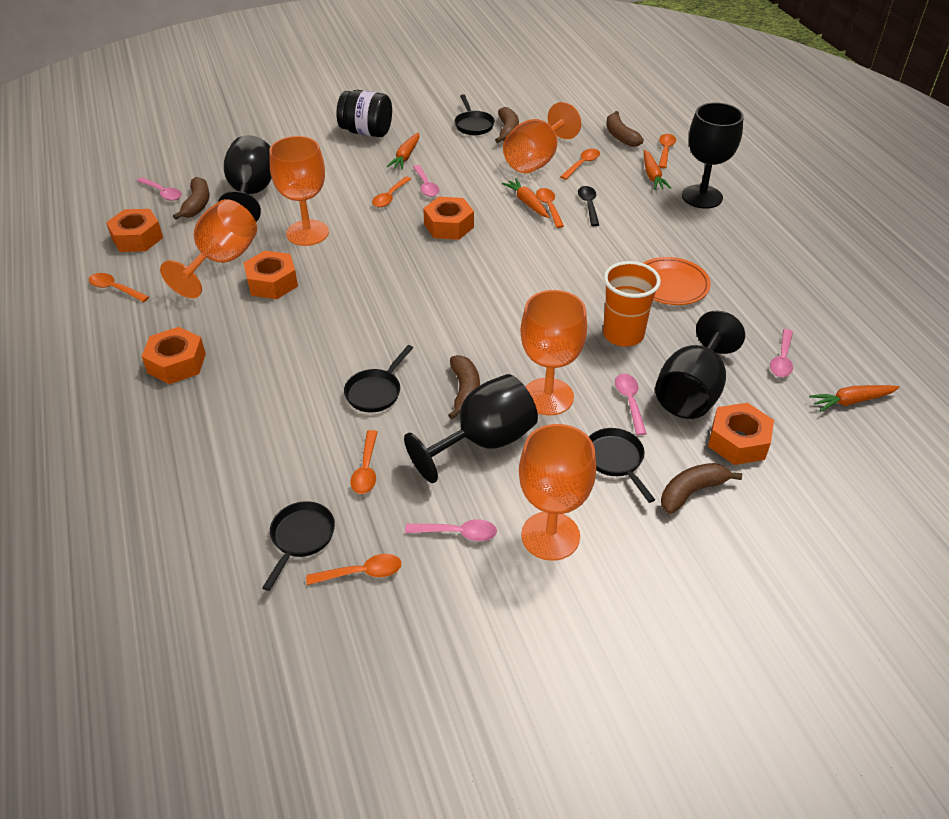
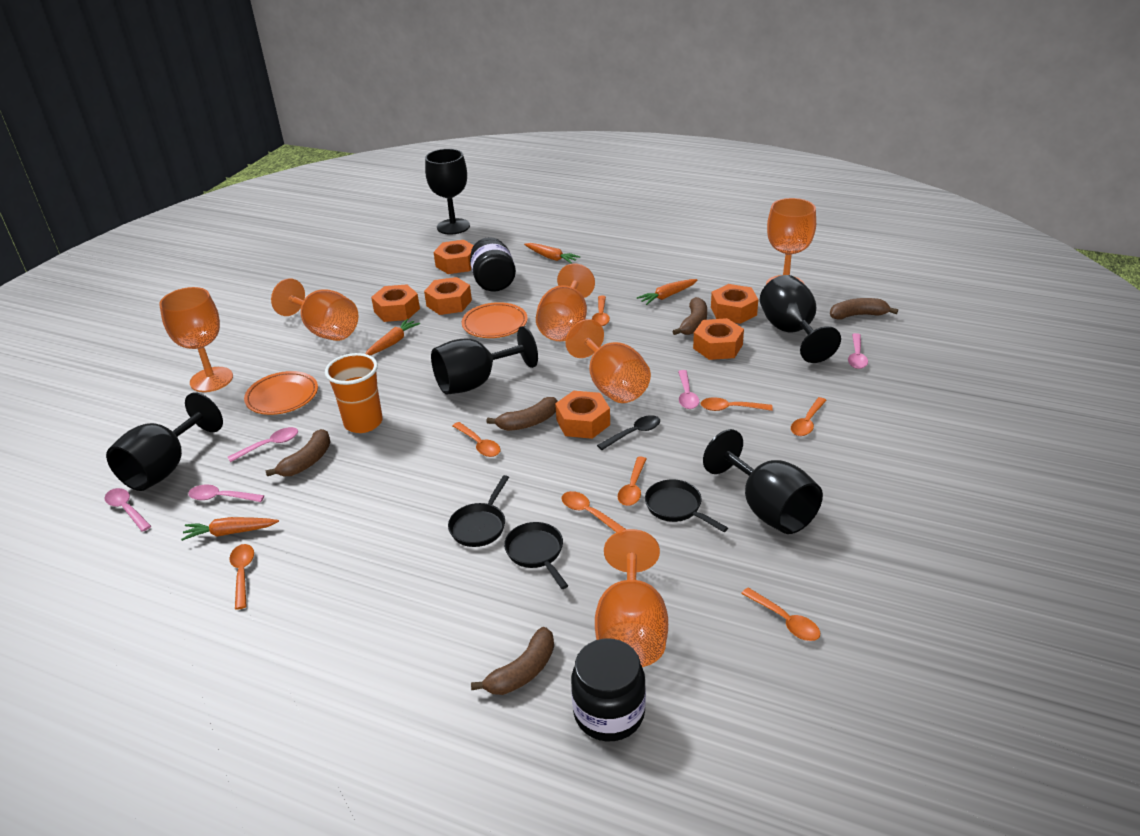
black goblet: [218,135,272,222] [404,374,538,483] [655,311,745,419] [682,102,744,209] = 4 -> [106,392,223,491] [425,149,470,235] [431,326,538,395] [703,429,823,534] [760,275,841,363] = 5
black jar: [336,90,392,137] = 1 -> [470,237,516,292] [571,639,646,741] = 2
black pan: [262,501,335,591] [344,345,413,412] [455,94,495,135] [589,428,655,503] = 4 -> [448,475,509,547] [504,522,568,589] [645,480,728,532] = 3
orange goblet: [160,199,257,298] [269,136,329,246] [503,102,581,173] [519,424,596,561] [521,290,587,416] = 5 -> [159,287,233,392] [271,278,358,341] [536,263,595,341] [565,319,651,403] [595,529,668,667] [766,198,816,284] = 6
orange nut: [106,209,163,252] [141,327,206,384] [243,251,298,299] [423,197,474,240] [708,403,774,465] = 5 -> [371,284,420,322] [424,277,472,315] [434,240,474,274] [555,391,610,439] [693,318,744,360] [711,284,758,324] = 6
orange plate: [644,257,711,305] = 1 -> [244,371,318,415] [462,302,528,338] = 2
orange spoon: [89,273,149,302] [306,554,402,585] [351,430,378,494] [372,176,411,207] [536,188,564,228] [560,149,600,180] [658,134,676,168] = 7 -> [229,544,254,610] [453,422,500,457] [561,491,627,532] [592,295,610,326] [618,457,646,506] [700,397,773,411] [741,588,820,641] [791,397,827,436] = 8

